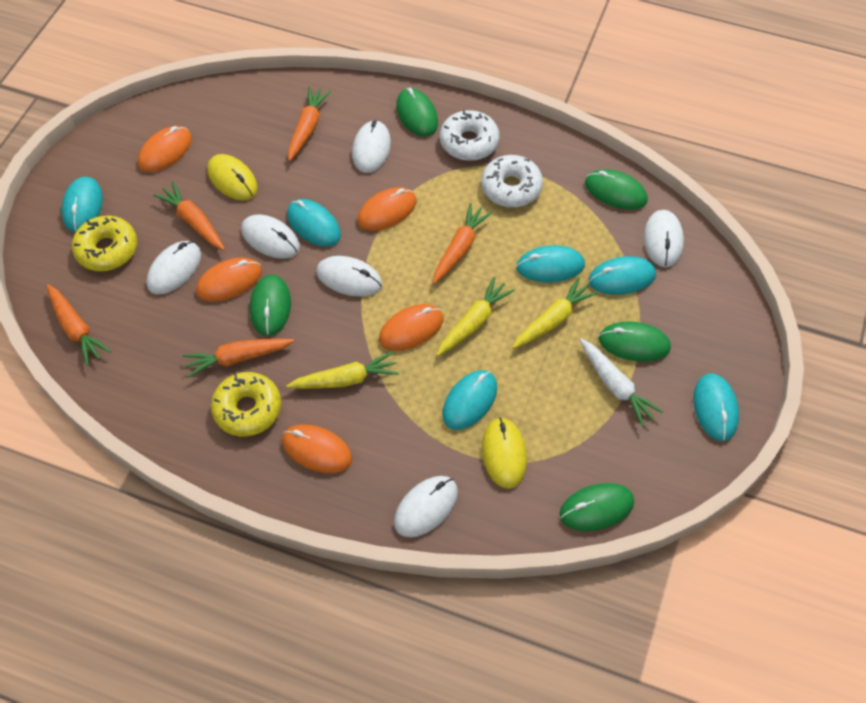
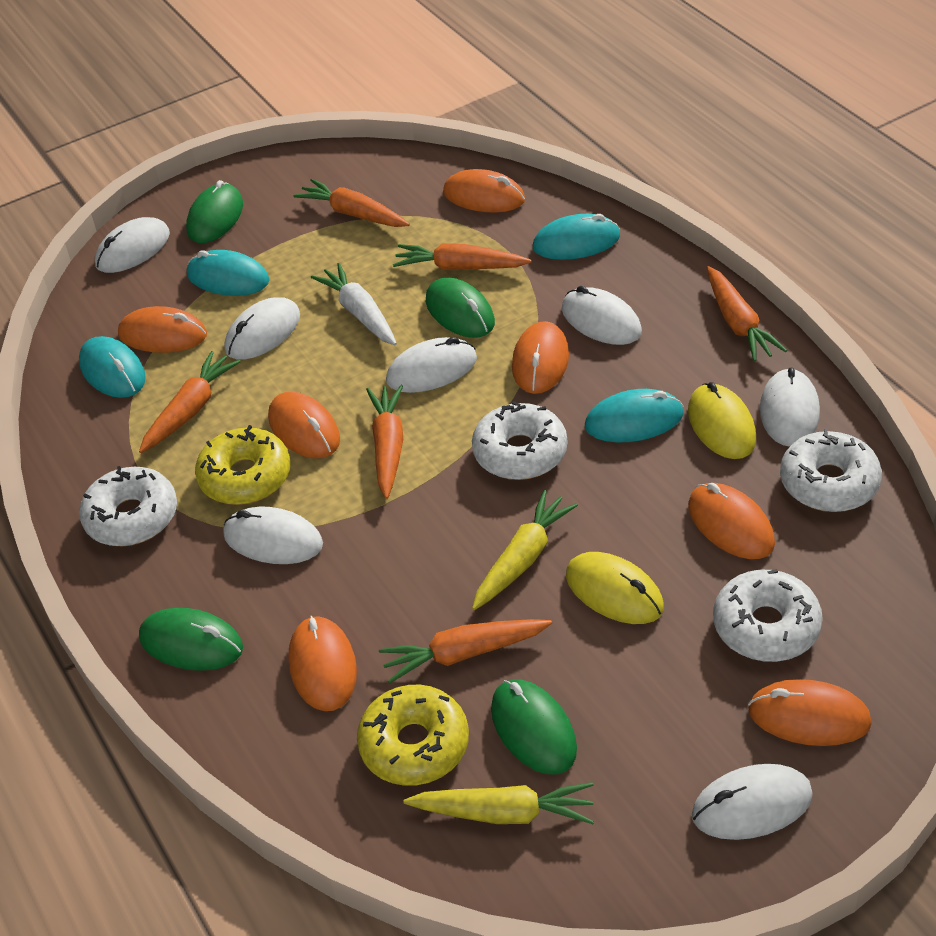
green mouse: [250,275,291,336] [396,88,438,137] [560,483,634,531] [585,169,648,210] [599,321,671,362] = 5 -> [139,608,243,671] [186,180,243,243] [426,278,495,338] [491,679,577,775] = 4
orange carrot: [46,284,111,366] [153,182,225,250] [183,338,294,378] [288,86,331,161] [433,203,493,284] = 5 -> [139,351,241,453] [293,179,410,227] [366,385,403,499] [379,619,552,684] [393,243,531,270] [707,266,787,362] = 6
orange mouse: [138,126,192,172] [196,257,262,302] [282,424,352,473] [357,187,416,231] [379,304,444,351] = 5 -> [118,306,207,353] [268,392,340,458] [288,616,357,711] [443,169,525,213] [512,321,569,394] [688,483,775,559] [748,679,872,746] = 7
turquoise mouse: [62,177,103,232] [287,199,341,247] [442,370,497,430] [516,245,585,282] [588,256,656,295] [693,373,739,441] = 6 -> [79,336,146,398] [187,250,269,296] [533,214,620,260] [585,389,684,442] = 4
white donut: [440,109,500,161] [481,155,543,207] = 2 -> [79,466,177,546] [472,401,567,480] [713,569,823,662] [780,429,882,512] = 4
white mouse: [147,241,201,294] [241,214,300,259] [316,256,382,297] [352,120,391,173] [394,476,458,537] [644,210,684,267] = 6 -> [95,217,170,273] [223,507,323,564] [225,297,300,360] [386,337,477,393] [562,286,642,345] [692,764,813,840] [760,367,820,447] = 7
yellow carrot: [286,351,399,389] [437,277,515,356] [512,277,598,349] = 3 -> [404,782,594,824] [472,490,578,610] = 2

